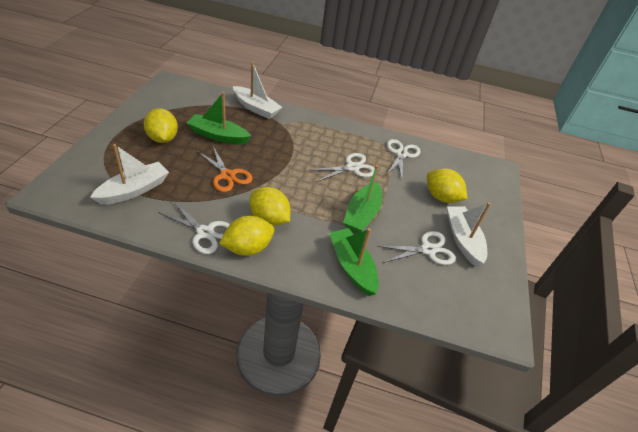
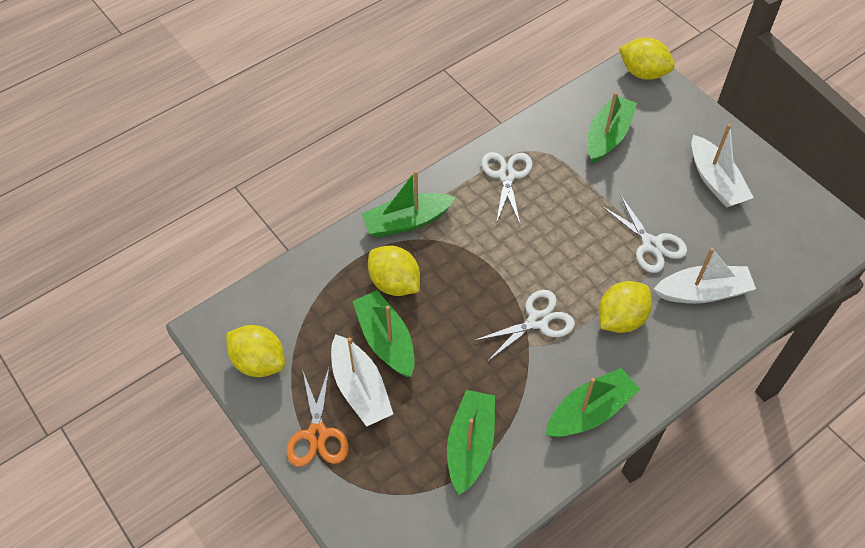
green boat: [187,92,251,145] [329,228,379,296] [343,165,382,233] = 3 -> [352,290,415,377] [361,170,456,237] [447,390,495,495] [546,368,640,437] [587,92,637,164] = 5
white scissors: [158,201,230,254] [310,153,375,182] [377,231,456,265] [386,139,421,179] = 4 -> [473,290,575,362] [481,152,533,224] [601,195,687,273] = 3

